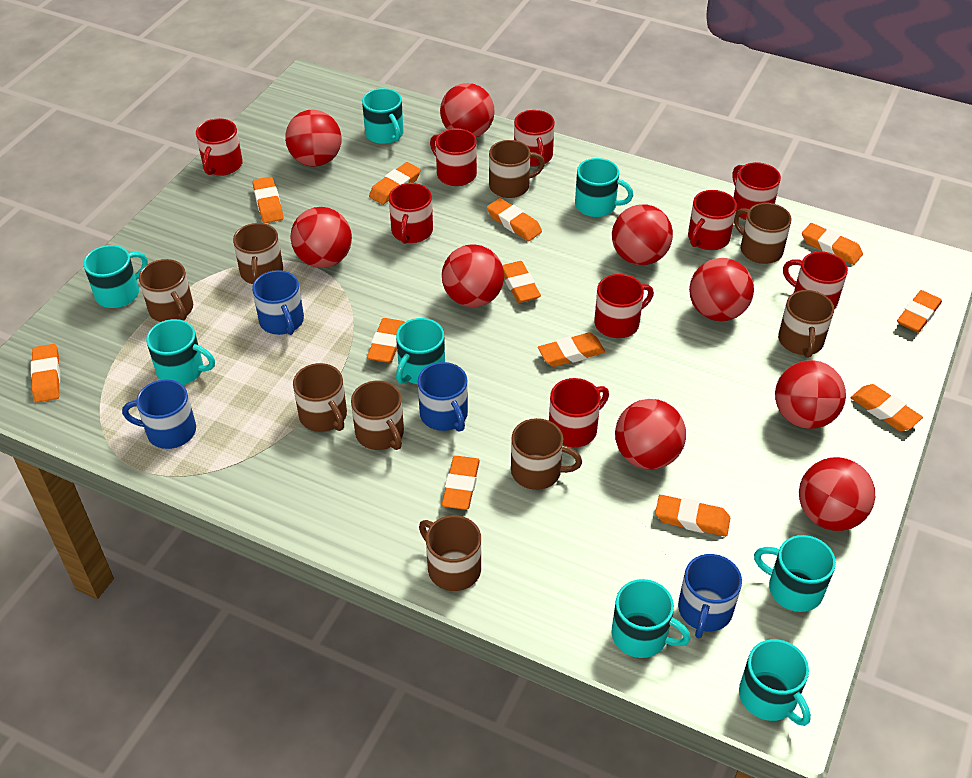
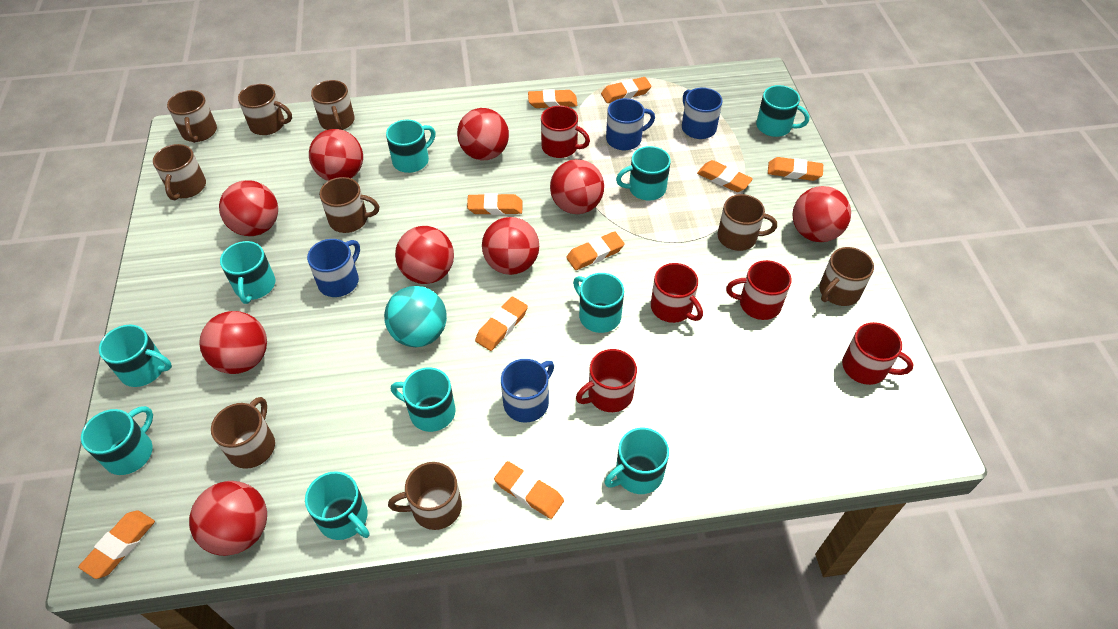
orange eraser: [31,344,60,403] [252,177,283,223] [367,318,405,363] [369,162,421,205] [442,456,480,510] [487,198,542,241] [502,261,541,303] [538,333,605,367] [655,495,730,537] [802,223,863,265] [851,384,923,431] [897,290,942,333] = 12 -> [78,510,155,579] [467,193,523,215] [475,297,528,351] [494,461,564,519] [528,89,577,108] [566,231,625,270] [601,77,651,103] [697,160,753,192] [768,157,823,181] = 9
red mug: [196,118,243,176] [389,183,433,244] [430,129,477,186] [514,110,555,167] [549,378,609,447] [594,274,654,338] [688,190,737,250] [732,162,781,220] [783,251,848,310] = 9 -> [541,105,590,158] [576,349,637,412] [651,263,703,323] [726,260,792,320] [842,322,914,385] = 5
turquoise ball: none = 0 -> [384,286,447,347] = 1
turquoise mug: [83,245,148,308] [146,319,215,385] [362,88,404,144] [396,318,445,384] [575,158,633,217] [611,579,691,658] [739,639,811,726] [754,535,836,612] = 8 -> [81,406,153,475] [99,325,172,387] [220,241,275,304] [305,471,370,540] [386,120,435,173] [391,368,456,432] [573,273,624,333] [604,428,669,494] [616,146,671,201] [756,85,809,137] = 10

